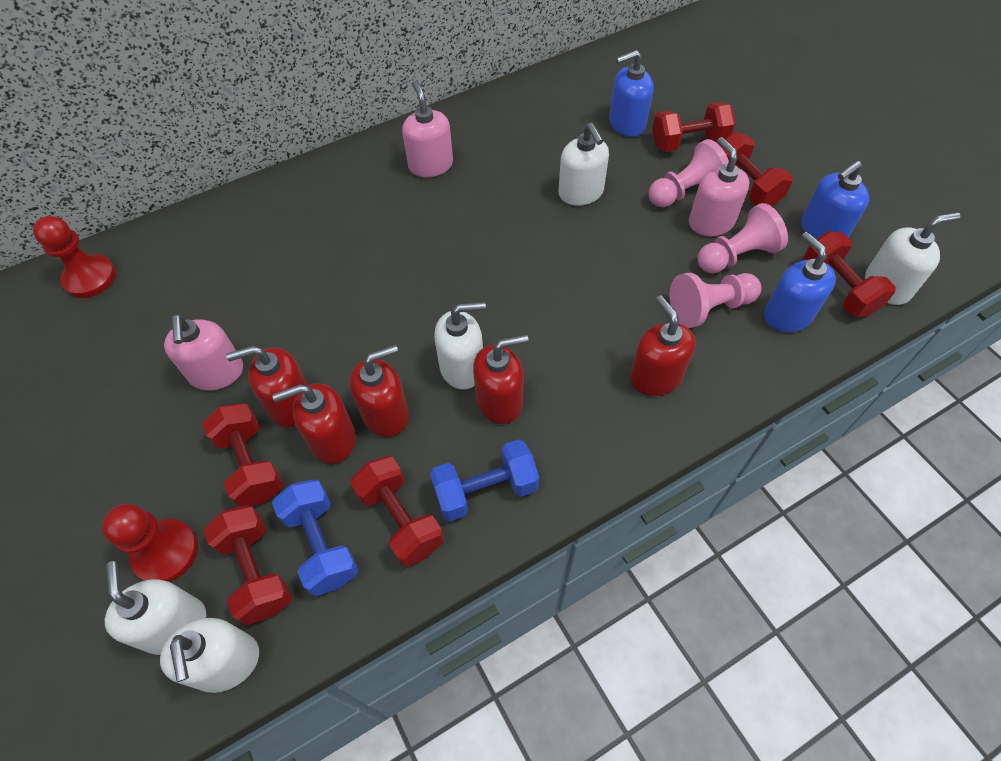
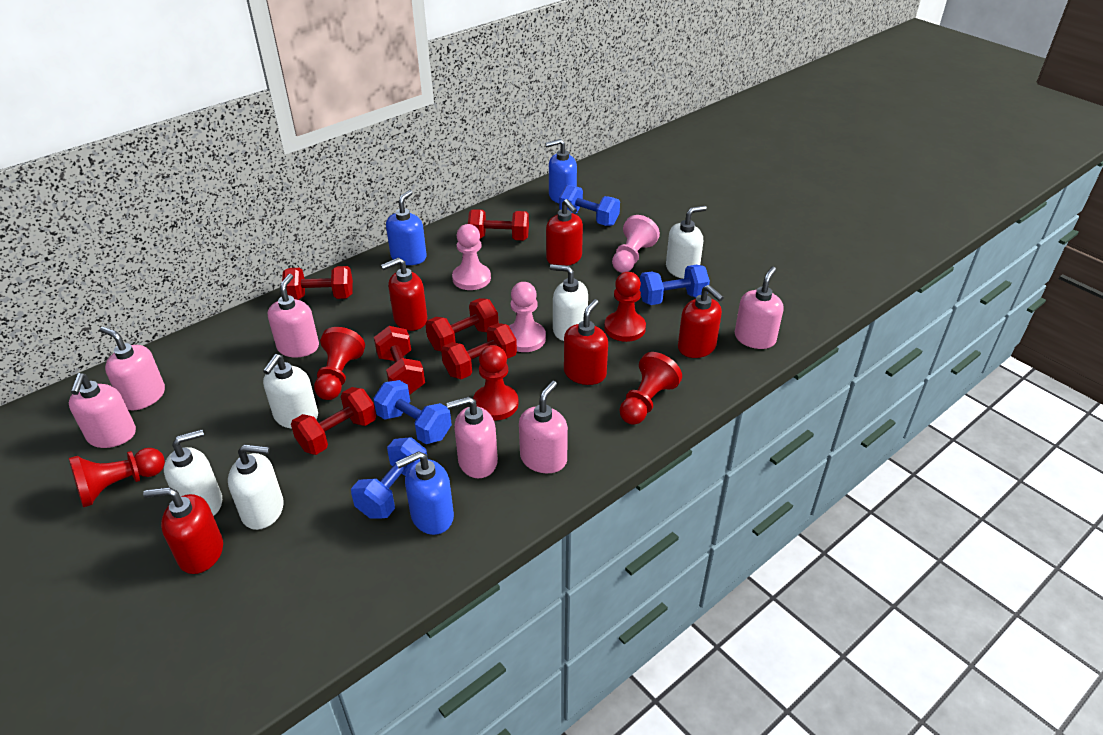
blue dumbbell: [272,479,358,596] [430,439,539,521] = 2 -> [351,437,428,518] [373,380,452,444] [559,185,620,226] [640,265,710,305] = 4
pink soap dispenser: [164,314,243,391] [402,81,453,177] [689,137,750,236] = 3 -> [69,373,136,448] [100,327,165,410] [268,274,319,357] [446,396,498,478] [519,381,568,473] [735,267,784,349] = 6
red pawn: [33,216,116,298] [102,504,198,582] = 2 -> [69,448,165,507] [314,327,365,400] [473,345,519,421] [604,272,646,342] [619,352,682,425] = 5

